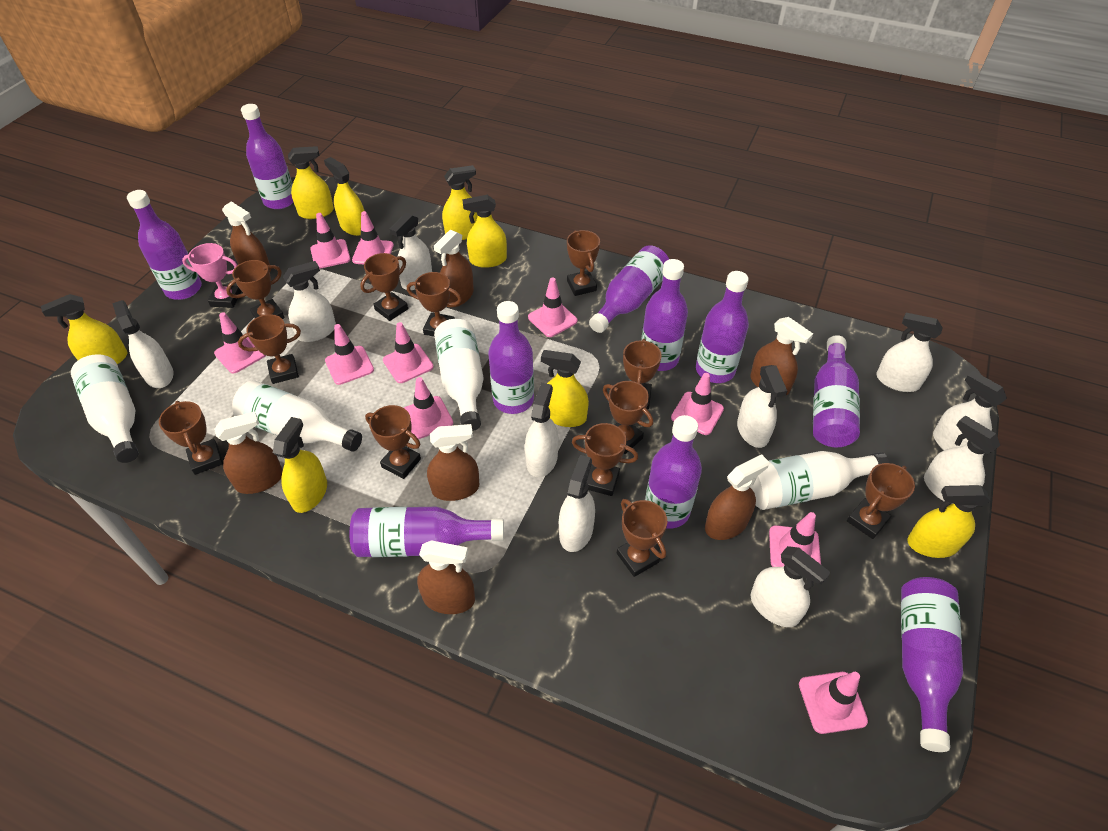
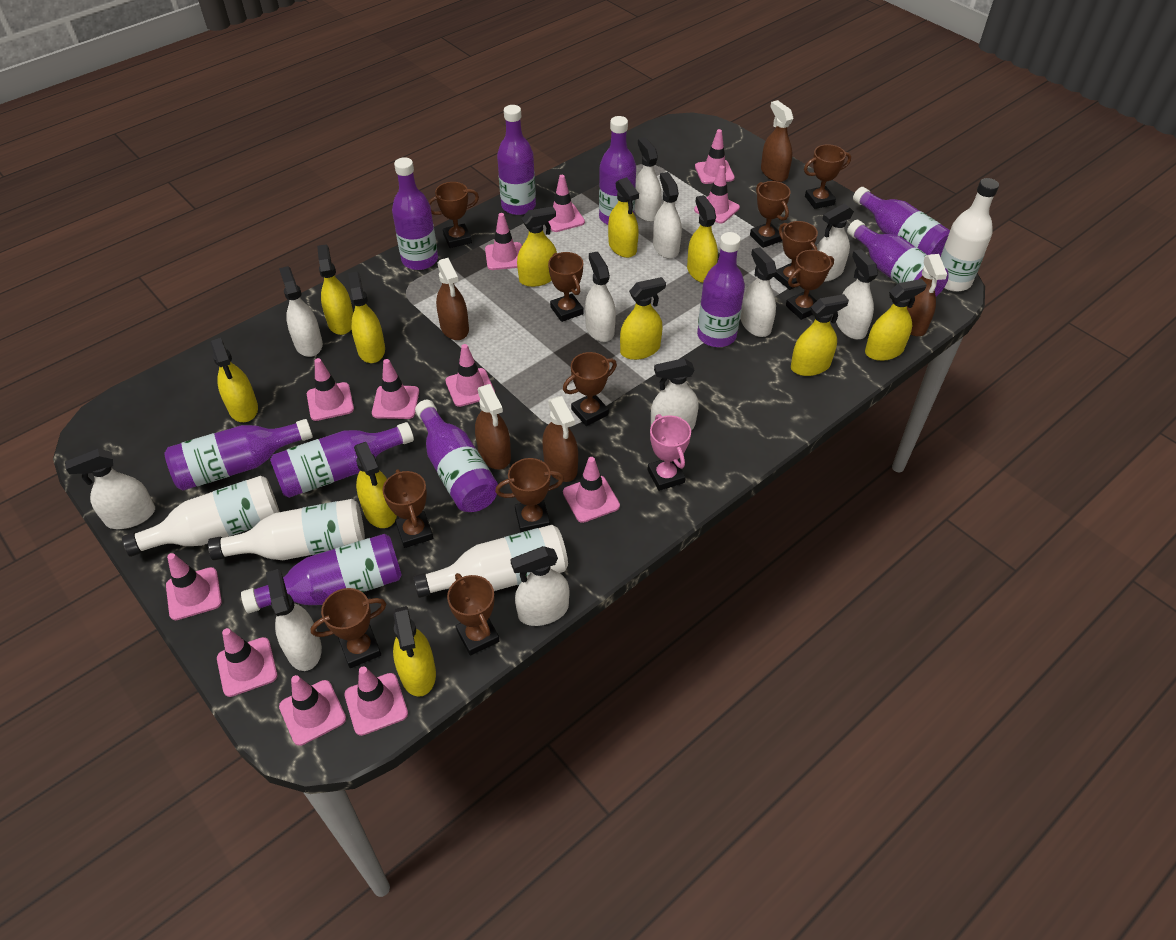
brown spray bottle: [214,412,283,494] [222,201,271,272] [417,540,475,614] [427,424,479,501] [434,230,474,308] [705,454,769,540] [750,317,813,395] = 7 -> [436,258,469,340] [475,384,511,469] [543,396,578,482] [761,100,793,182] [907,254,947,336] = 5
brown trophy: [159,401,223,475] [226,260,285,319] [238,314,301,384] [360,253,408,321] [365,405,421,479] [407,272,462,337] [567,230,600,296] [572,423,638,496] [603,381,653,454] [617,499,667,577] [623,339,662,410] [847,463,915,539] = 12 -> [311,588,386,668] [382,469,433,548] [428,182,479,248] [447,573,500,656] [495,458,564,533] [548,252,583,322] [563,352,617,426] [750,181,791,248] [774,221,818,290] [786,250,834,320] [804,144,851,209] = 11
pink traffic cone: [214,312,266,374] [310,213,351,269] [325,324,374,385] [352,211,394,264] [383,322,434,383] [404,377,453,439] [528,278,578,337] [671,373,724,435] [769,512,821,567] [799,672,868,734] = 10 -> [166,553,222,620] [217,628,277,697] [279,675,346,746] [307,358,354,421] [344,666,408,736] [372,359,419,419] [446,344,495,407] [485,213,522,270] [548,175,585,232] [563,457,620,523] [694,166,740,223] [695,129,735,184] = 12
white spray bottle: [112,300,173,388] [283,261,336,342] [390,213,432,290] [525,383,558,477] [559,455,595,552] [737,365,787,448] [751,546,831,627] [876,313,943,392] [924,415,1000,501] [933,371,1007,450] = 10 -> [65,449,155,529] [266,569,322,671] [279,266,323,357] [510,546,569,626] [585,252,616,342] [634,138,661,222] [651,358,699,430] [653,172,682,259] [741,247,777,337] [816,203,854,282] [836,249,878,339] = 11
yellow spray bottle: [41,294,127,364] [273,417,327,513] [288,146,334,219] [324,157,364,236] [442,165,477,240] [462,195,507,268] [541,350,589,427] [907,485,990,558] = 8 -> [210,338,258,422] [317,244,353,335] [348,272,385,363] [354,442,397,528] [393,606,436,697] [517,206,557,287] [608,177,639,258] [620,277,666,360] [687,195,718,283] [791,294,849,376] [865,279,927,361] = 11

